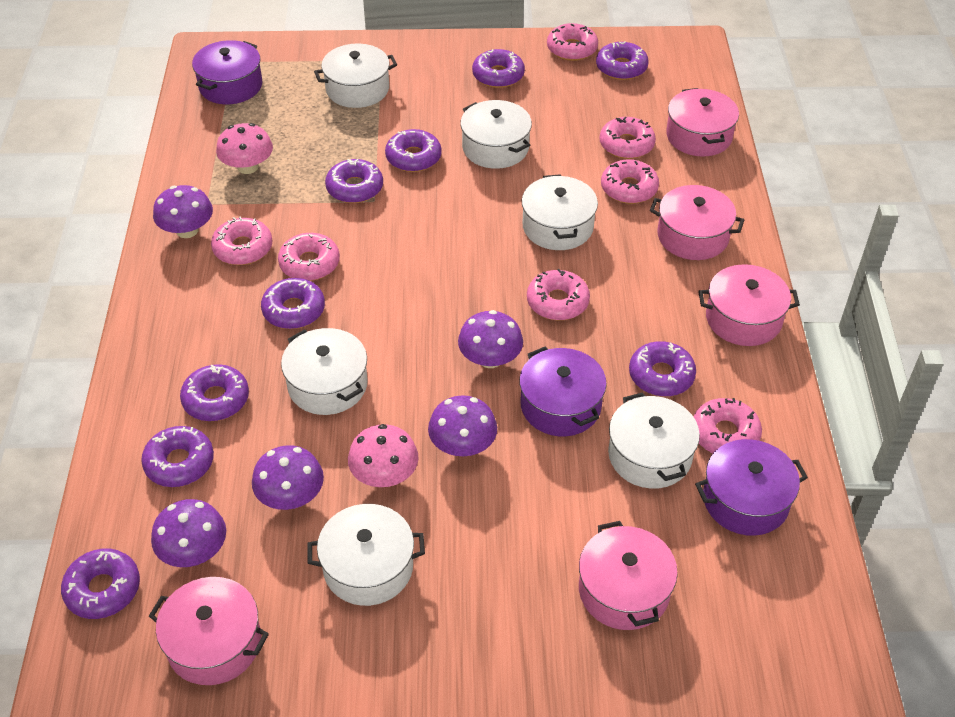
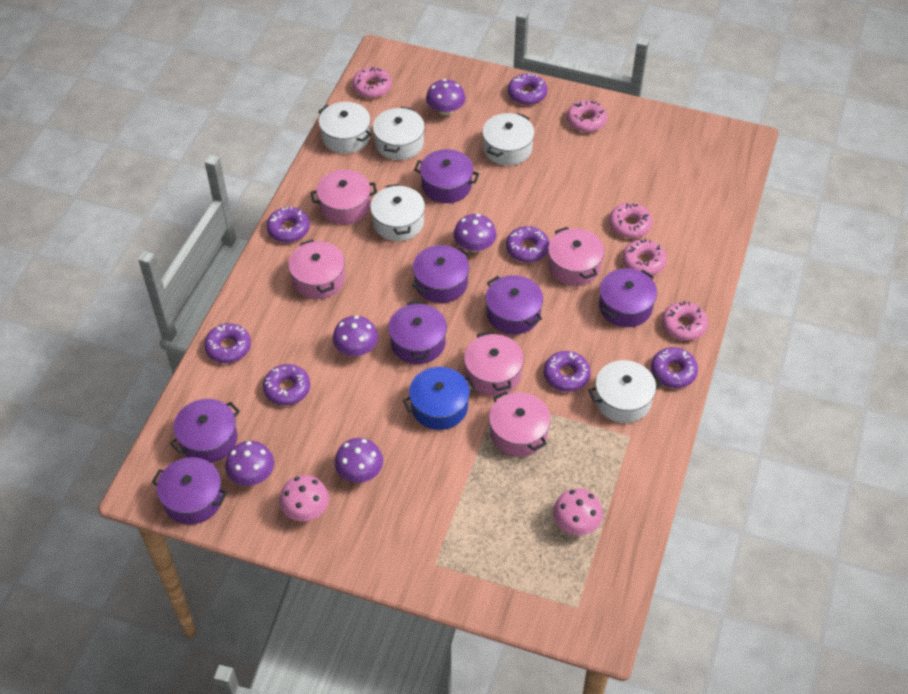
blue pot: none = 0 -> [403,367,476,430] = 1
pink donut: [211,216,273,265] [278,233,340,281] [527,269,590,320] [547,23,598,61] [600,117,656,159] [601,159,659,204] [693,398,762,453] = 7 -> [352,67,392,98] [567,100,607,132] [609,203,652,238] [622,239,667,275] [662,301,708,341] = 5
purple donut: [61,549,140,619] [141,426,214,487] [180,364,249,421] [261,278,325,329] [325,159,383,203] [385,129,442,172] [472,49,525,88] [596,41,649,80] [629,341,696,397] = 9 -> [204,323,251,363] [263,364,310,405] [266,206,310,243] [506,226,550,263] [508,73,547,105] [544,351,591,392] [651,347,698,388] = 7
purple pot: [192,40,262,104] [519,346,607,436] [695,439,808,536] = 3 -> [152,457,228,525] [170,399,240,463] [388,301,447,364] [412,245,469,303] [414,149,479,203] [486,275,543,335] [599,268,657,327] = 7
white pot: [281,328,368,415] [307,504,425,606] [314,44,397,108] [460,100,532,169] [522,174,598,250] [608,392,700,489] = 6 -> [318,102,372,154] [370,184,425,241] [373,107,425,160] [482,113,535,166] [589,360,662,423] = 5

